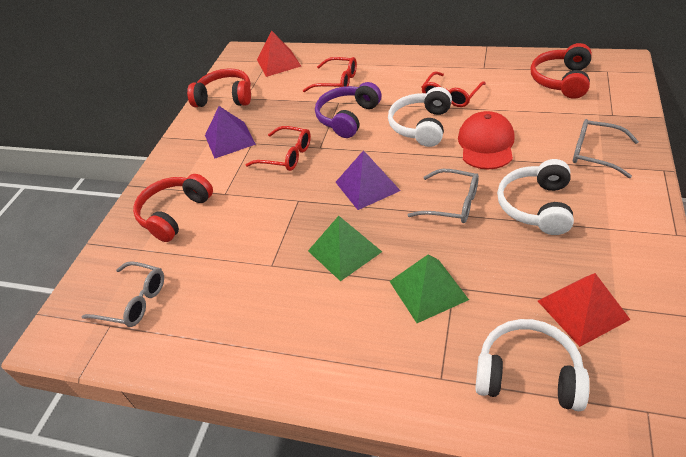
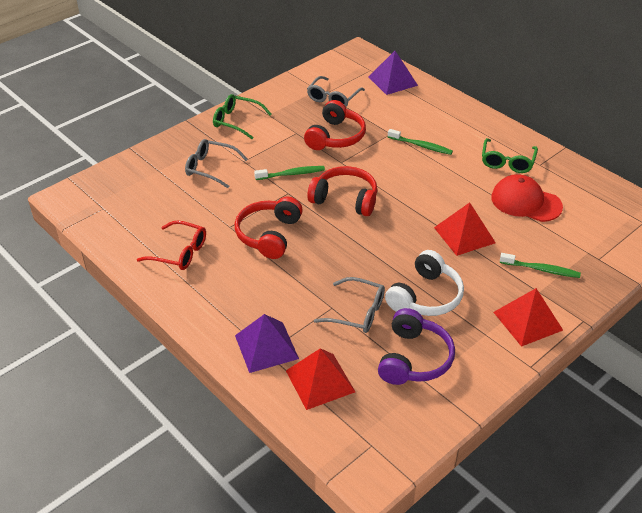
green glasses: none = 0 -> [213,94,272,139] [482,138,538,173] = 2
green pyramid: [308,216,382,281] [389,254,469,323] = 2 -> none = 0
green toothbrush: none = 0 -> [254,166,325,180] [388,129,453,155] [500,253,581,278] = 3
red glasses: [246,126,311,171] [303,57,357,92] [421,71,486,107] = 3 -> [137,220,206,270] = 1
red pyramid: [257,30,301,77] [538,273,631,347] = 2 -> [286,348,355,410] [434,202,496,256] [493,288,563,347] = 3
white headphones: [388,87,452,147] [475,319,590,411] [497,159,574,235] = 3 -> [385,250,464,316] = 1

